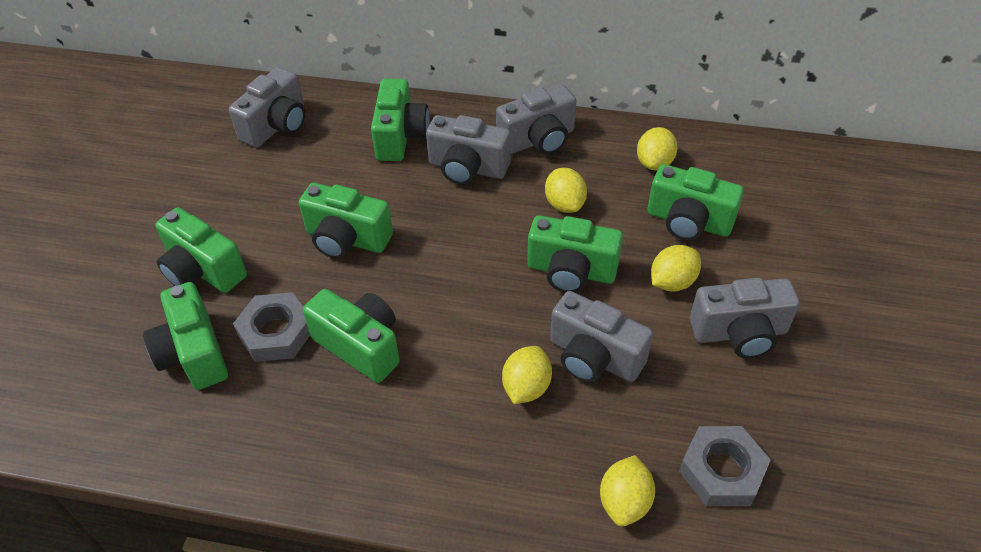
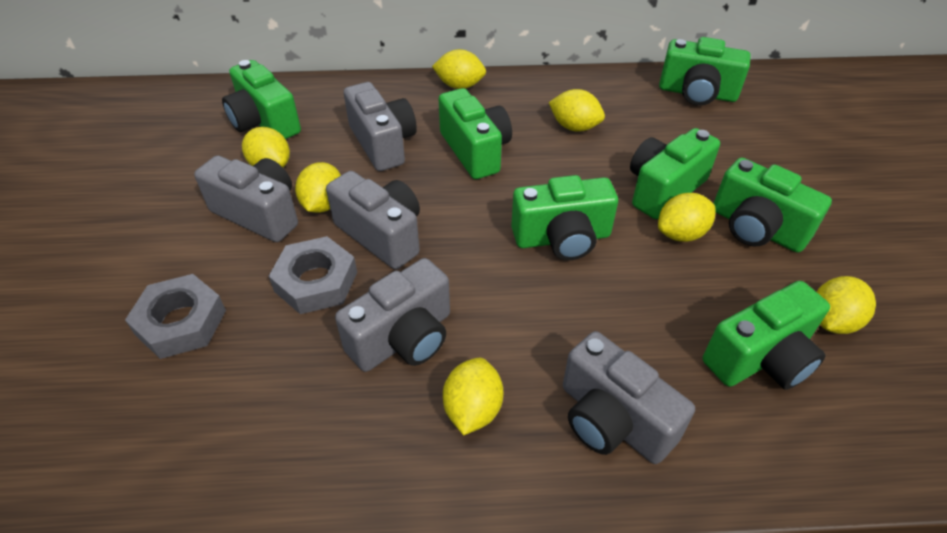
yellow lemon: [502,346,552,404] [545,168,587,213] [600,455,655,527] [637,127,678,170] [651,245,701,292] = 5 -> [242,127,290,167] [295,162,341,213] [432,49,486,89] [443,358,503,435] [549,89,605,132] [658,193,715,242] [817,276,876,334] = 7

